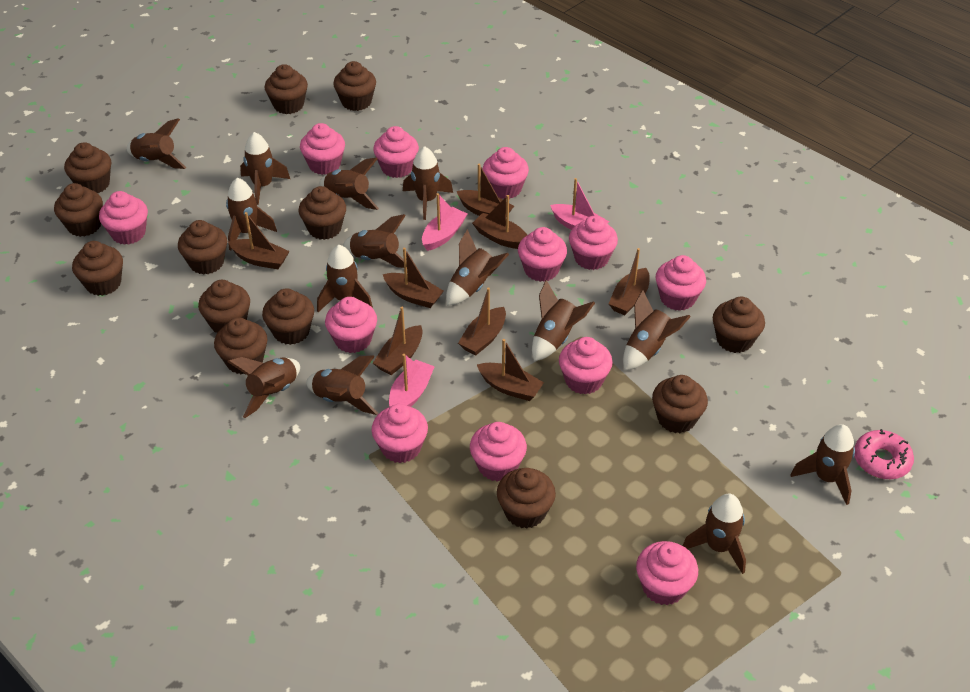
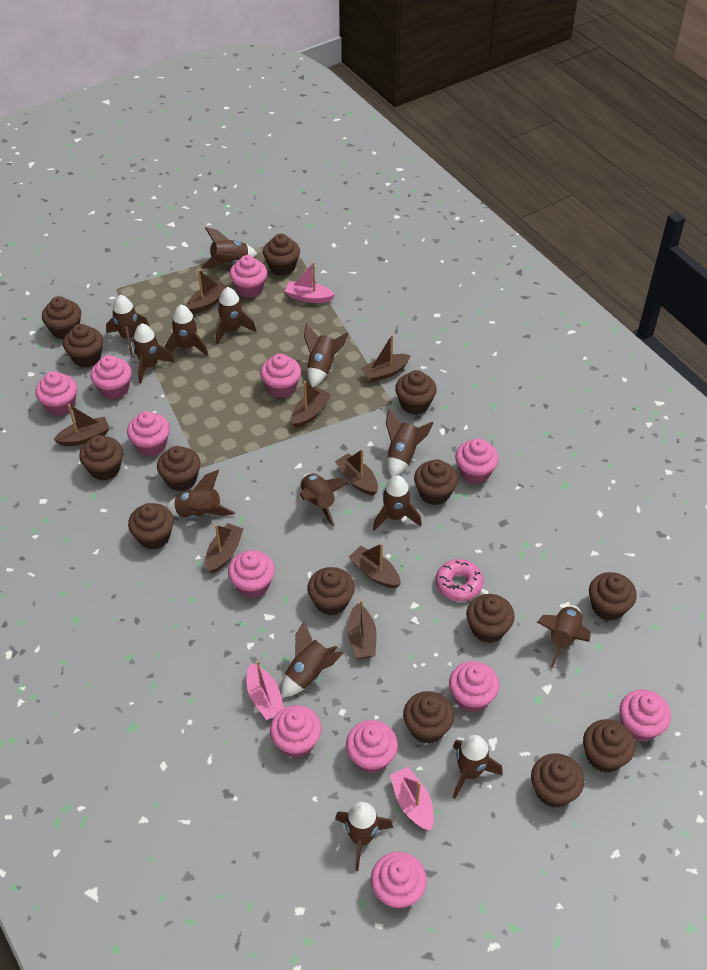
brown cupcake: [54,183,103,237] [64,142,111,193] [72,241,123,296] [178,220,227,275] [198,280,250,333] [214,317,267,374] [262,288,314,345] [265,64,308,114] [299,186,346,240] [333,61,376,111] [497,468,556,529] [652,375,708,433] [713,297,765,353] = 13 -> [42,296,81,340] [63,324,103,368] [79,435,123,481] [128,503,174,550] [157,446,201,491] [263,234,300,276] [307,567,355,616] [395,370,437,415] [403,691,454,744] [414,459,458,505] [466,594,515,643] [531,753,584,808] [583,719,635,773] [589,572,637,621] = 14

